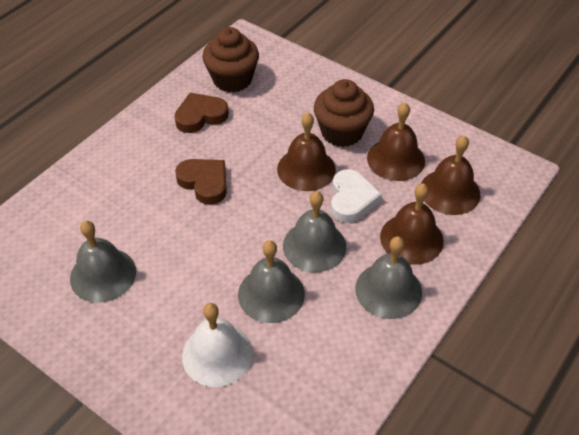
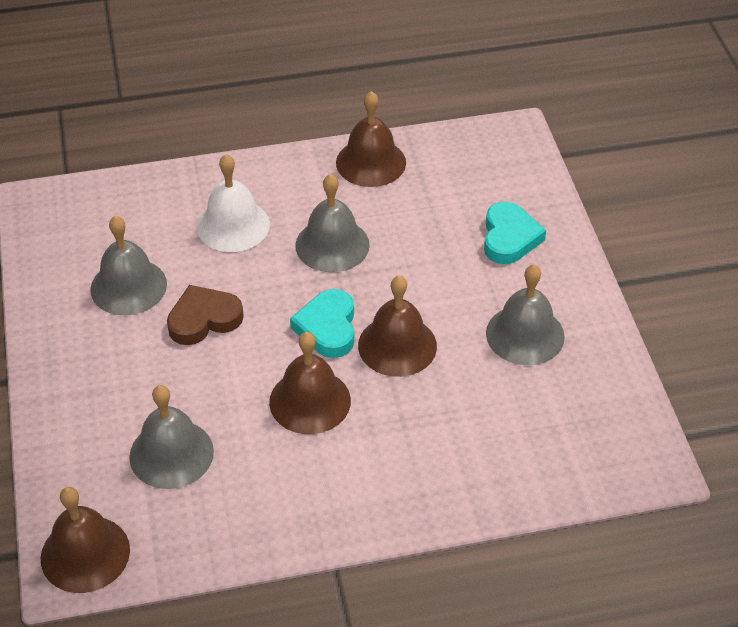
brown cupcake: [202,27,259,92] [314,79,374,147] = 2 -> none = 0
brown heart: [174,93,229,133] [175,159,227,205] = 2 -> [167,285,244,345] = 1
turquoise heart: none = 0 -> [290,289,354,358] [484,202,546,264] = 2
white heart: [331,169,382,223] = 1 -> none = 0

